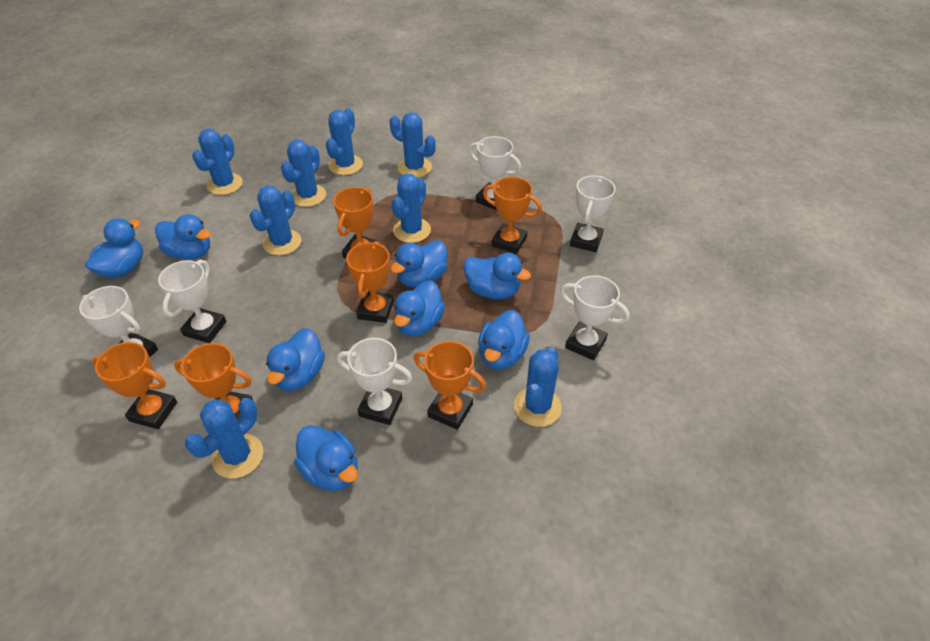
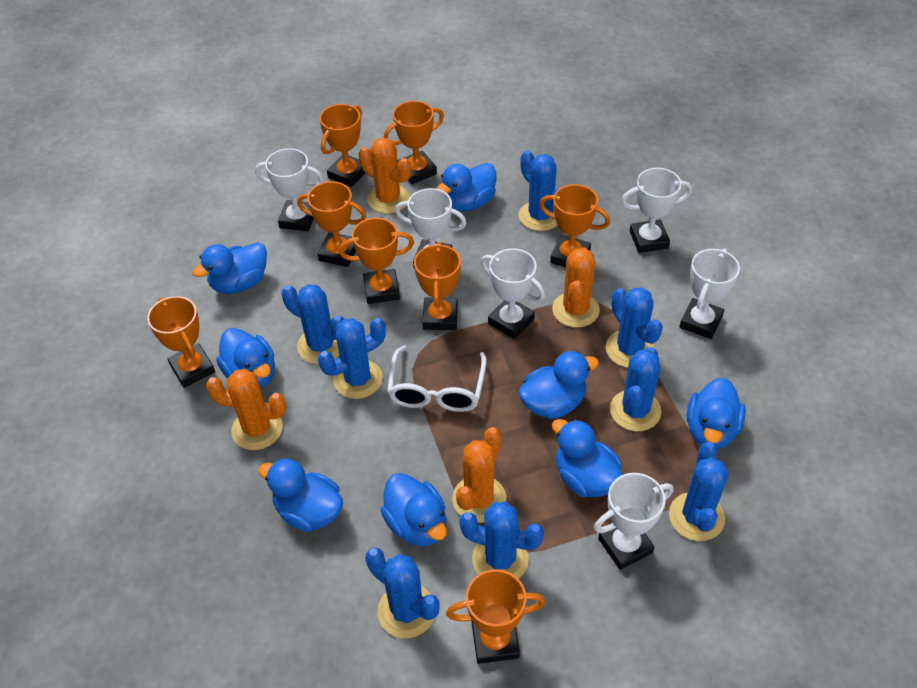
orange cactus: none = 0 -> [206,369,286,450] [359,137,411,214] [452,427,506,523] [552,247,599,328] = 4
orange trophy: [92,342,177,429] [174,343,253,419] [333,187,379,259] [346,241,394,323] [414,341,486,430] [483,177,542,254] = 6 -> [147,296,215,388] [297,181,367,267] [319,104,365,187] [339,218,414,304] [384,101,444,184] [414,242,461,330] [446,569,546,664] [539,184,610,267] = 8
white glasses: none = 0 -> [387,346,487,412] = 1

